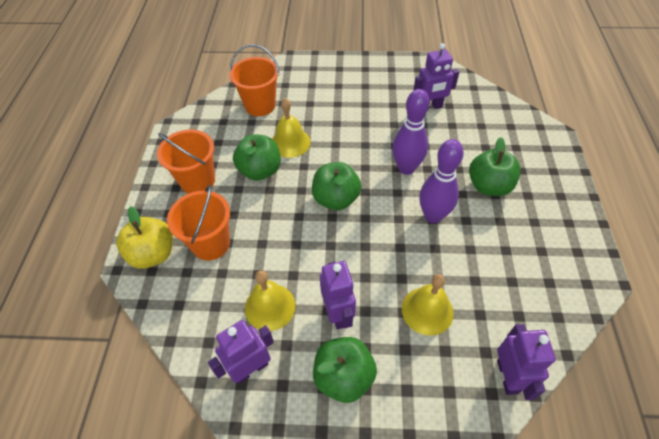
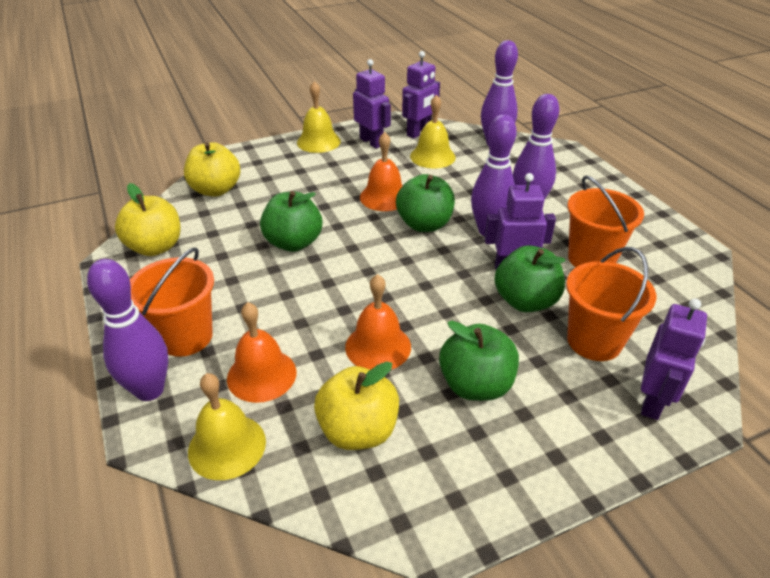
orange bell: none = 0 -> [227,302,296,403] [345,274,411,370] [360,132,402,211] = 3
purple bowling pin: [392,89,430,175] [419,139,464,223] = 2 -> [87,259,168,401] [471,114,517,236] [481,40,518,146] [513,94,559,200] = 4
yellow apple: [117,206,173,269] = 1 -> [115,183,181,256] [184,142,241,197] [314,362,399,450] = 3

